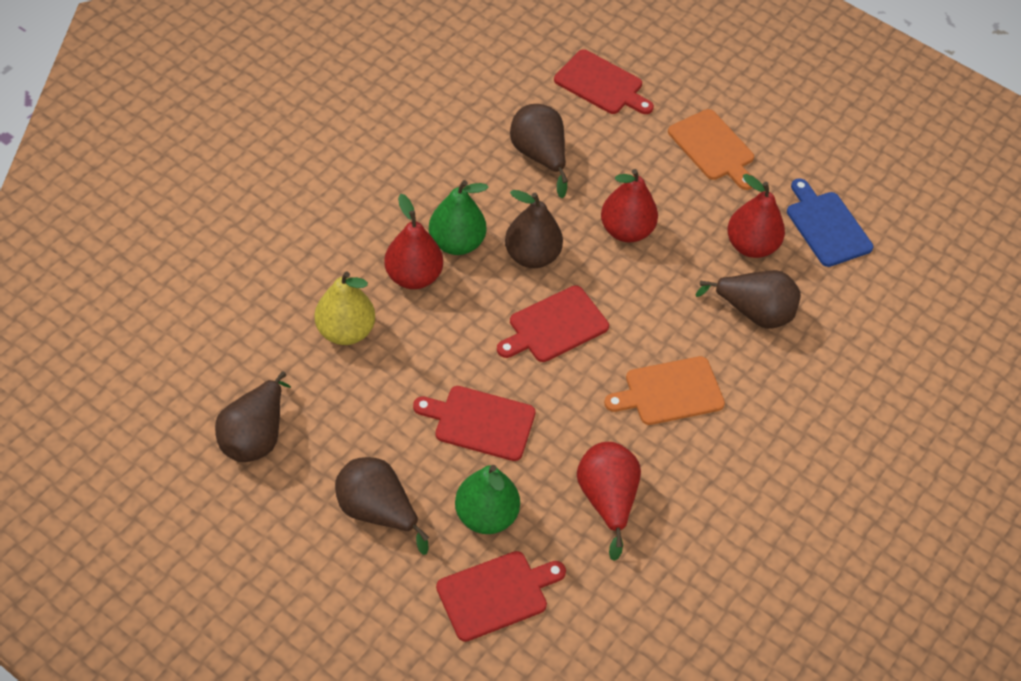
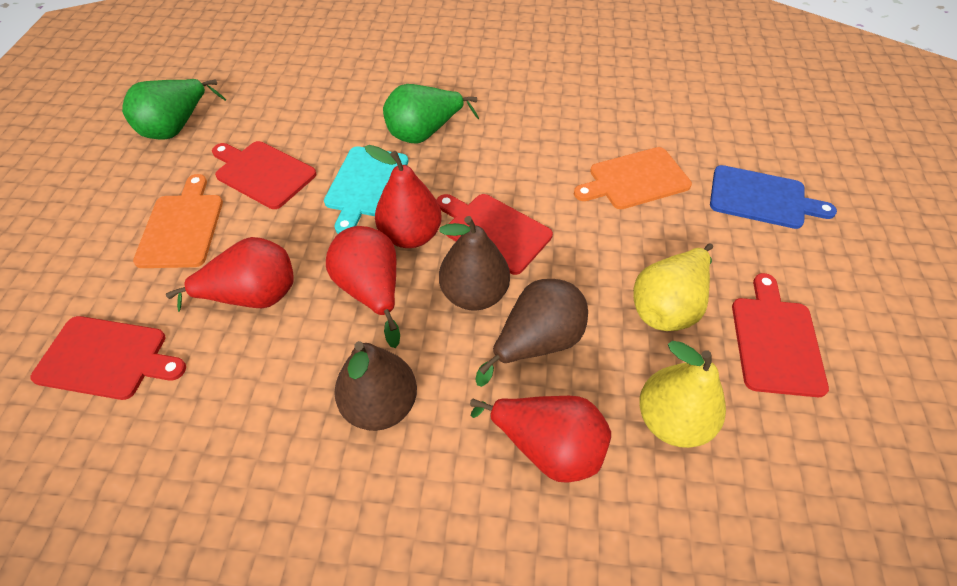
brown pear: [215,371,291,462] [335,457,429,555] [505,190,563,268] [510,104,568,198] [695,270,801,329] = 5 -> [334,341,417,431] [439,216,510,311] [475,279,588,387] = 3
turquoise cutting board: none = 0 -> [324,146,408,234] = 1
yellow pear: [315,271,375,345] = 1 -> [633,243,713,331] [639,341,726,448] = 2

